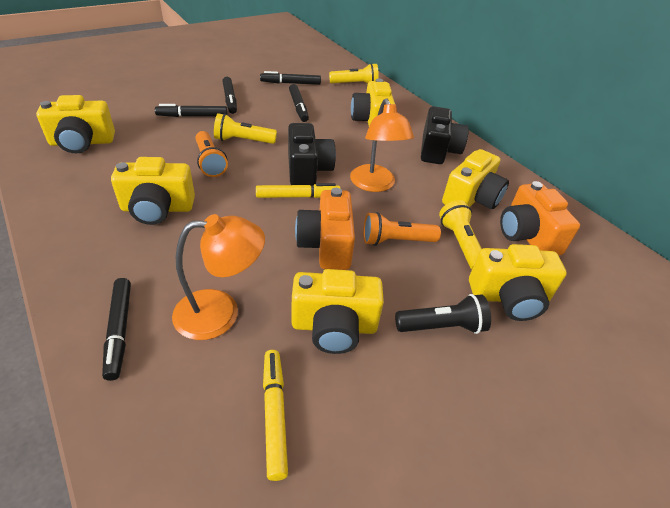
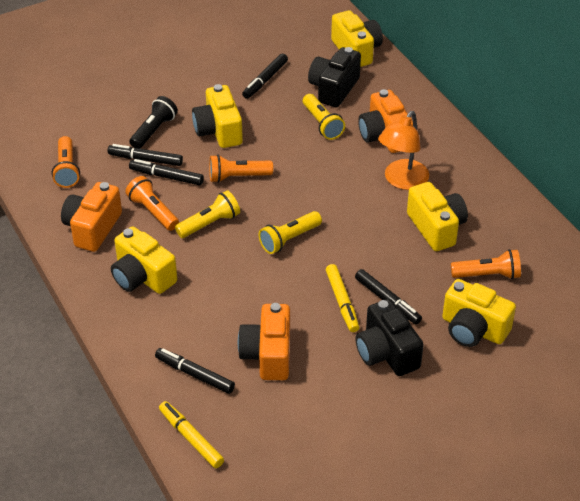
orange camera: [295,188,355,270] [500,181,580,255] = 2 -> [61,182,122,252] [238,303,290,380] [358,89,413,153] = 3
orange flashlight: [195,131,228,177] [363,212,441,246] = 2 -> [52,136,80,188] [126,176,179,231] [209,155,273,183] [451,249,521,279] = 4
orange lamp: [172,214,265,340] [350,98,414,192] = 2 -> [378,111,429,190] = 1
yellow camera: [36,95,115,153] [111,157,195,225] [291,269,384,354] [351,79,395,126] [442,149,509,209] [469,244,567,321] = 6 -> [111,226,177,294] [192,84,243,148] [331,10,383,67] [407,182,468,251] [442,279,516,347] = 5

